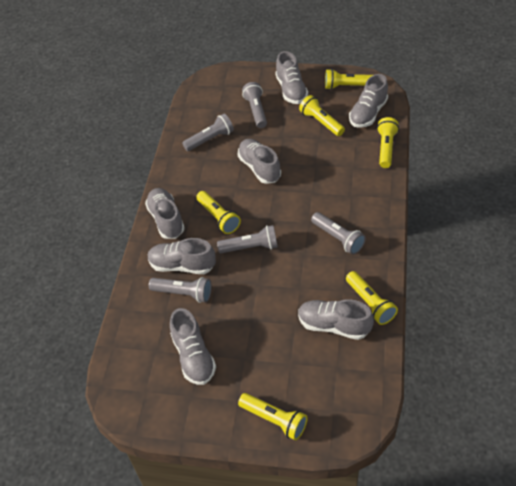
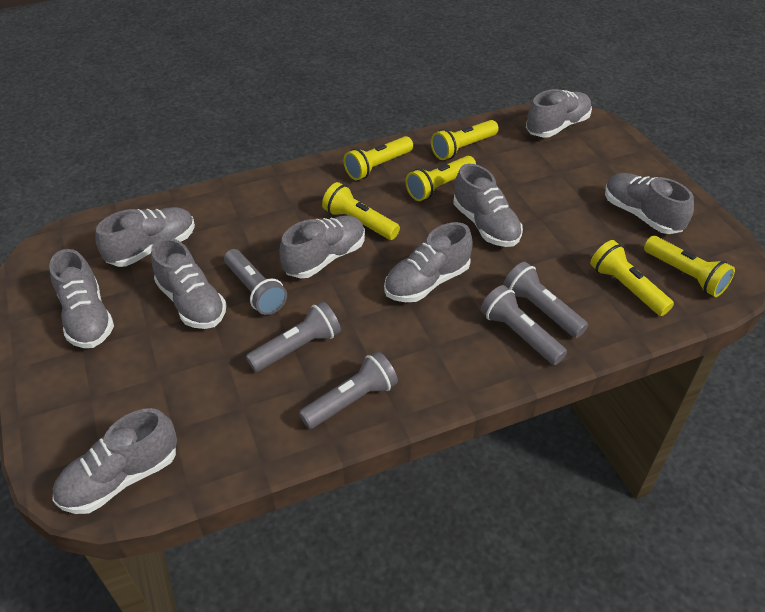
grey shoe: [145,188,185,239] [148,238,216,274] [170,308,216,385] [238,139,281,184] [275,51,308,104] [298,299,374,340] [349,74,388,128] = 7 -> [49,249,114,348] [52,408,177,514] [95,207,195,267] [151,238,226,329] [279,215,365,278] [384,222,473,302] [453,164,523,247] [526,89,592,138] [605,173,694,234] = 9

